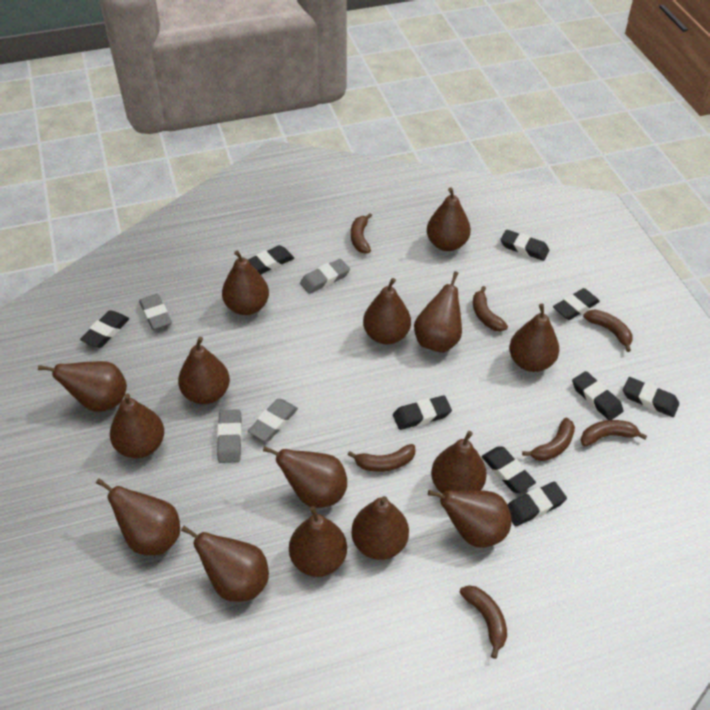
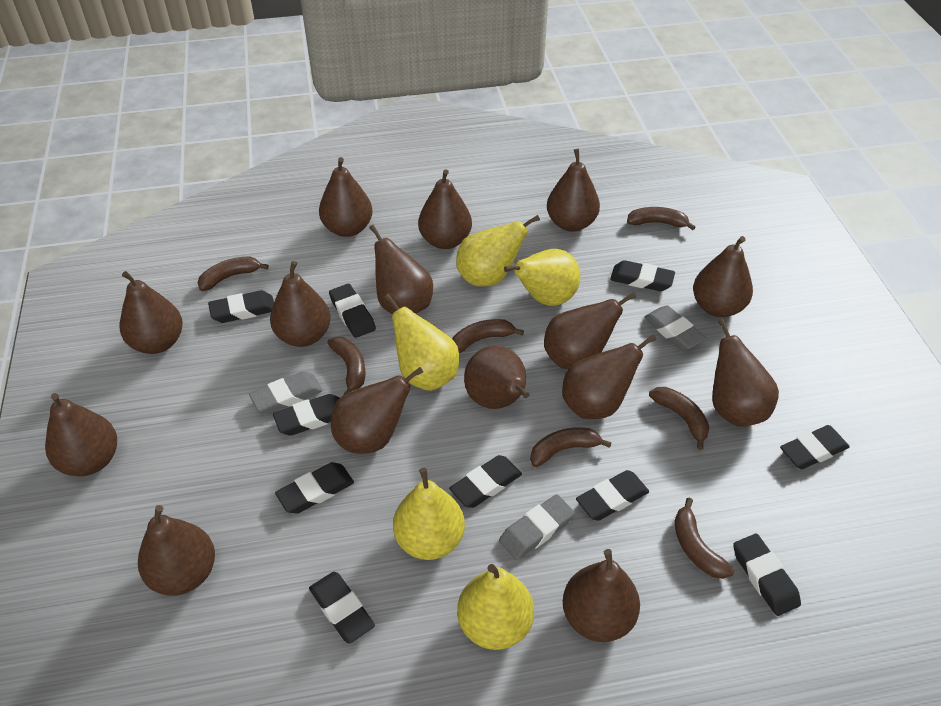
black eraser: [80,310,129,348] [248,245,294,275] [393,395,452,430] [481,447,536,493] [500,229,549,261] [508,482,567,526] [553,288,600,320] [572,371,623,420] [623,377,679,417] = 9 -> [208,290,274,323] [273,394,340,436] [275,462,354,514] [309,572,375,643] [329,284,376,338] [449,455,522,508] [576,470,649,521] [610,260,675,291] [733,534,801,616] [780,425,850,469] = 10
grey eraser: [139,294,172,330] [217,409,242,463] [248,399,298,441] [300,259,350,294] = 4 -> [249,371,323,414] [499,494,575,560] [644,305,706,350] = 3
yellow pear: none = 0 -> [384,294,459,391] [393,468,465,560] [456,215,540,287] [457,564,534,650] [504,249,581,306] = 5

